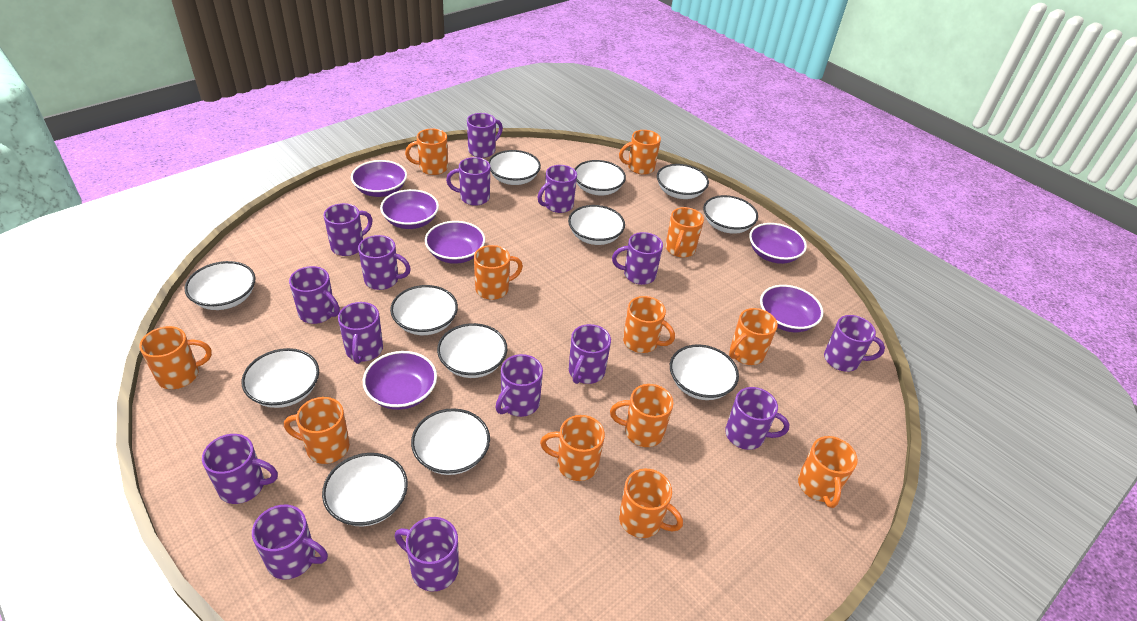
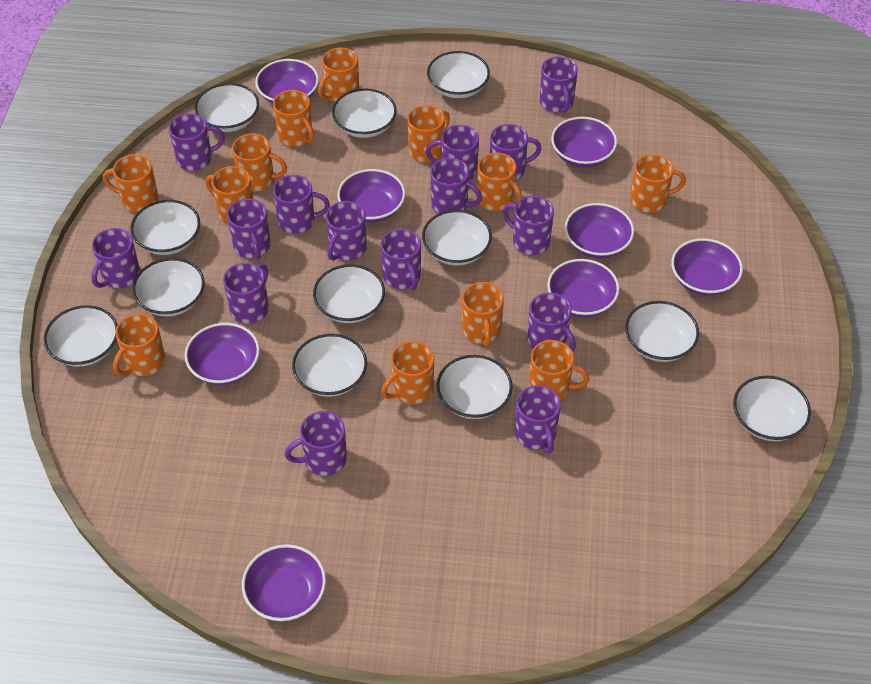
purple bowl: [351,160,407,197] [363,351,437,410] [380,189,439,229] [425,221,485,264] [749,223,807,264] [760,285,823,332] = 6 -> [185,323,260,385] [242,544,326,621] [255,59,319,104] [337,169,405,223] [547,259,619,317] [551,117,617,168] [565,203,634,258] [671,238,743,296] = 8

